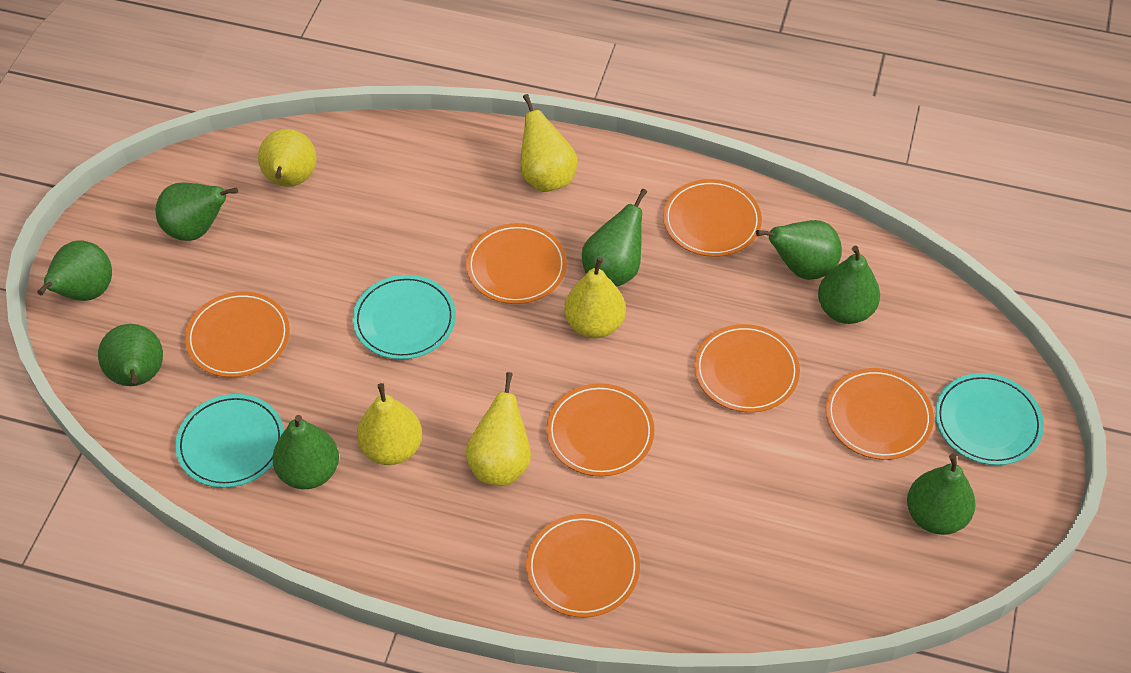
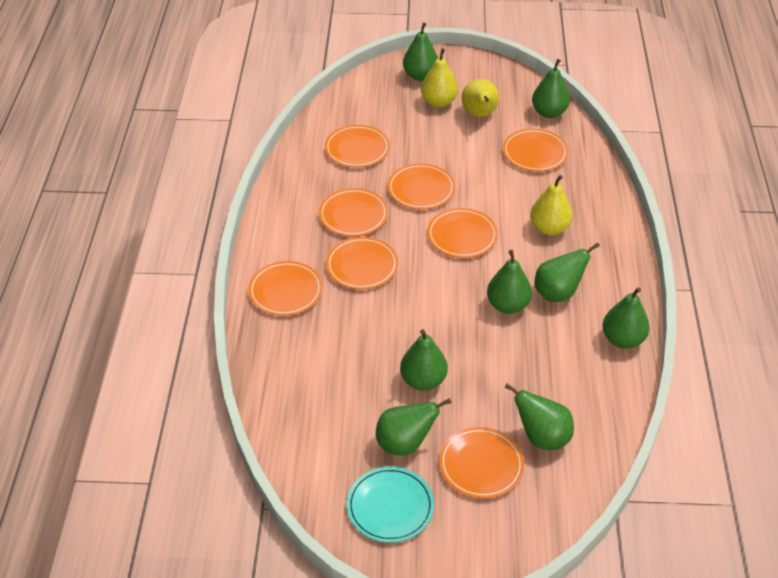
orange plate: [185,291,290,377] [466,223,567,304] [526,514,640,617] [546,383,654,477] [663,179,762,257] [694,324,800,412] [826,368,934,460] = 7 -> [248,261,323,316] [319,188,388,236] [325,125,390,167] [326,237,398,289] [388,163,455,209] [427,208,498,258] [439,427,524,499] [503,129,569,172] = 8
turquoise plate: [175,394,284,488] [353,275,456,359] [935,373,1044,465] = 3 -> [347,467,434,543] = 1
yellow pear: [258,129,317,187] [357,383,422,465] [465,372,531,485] [520,94,577,192] [564,257,626,338] = 5 -> [421,48,458,108] [461,79,499,117] [530,175,573,235] = 3

